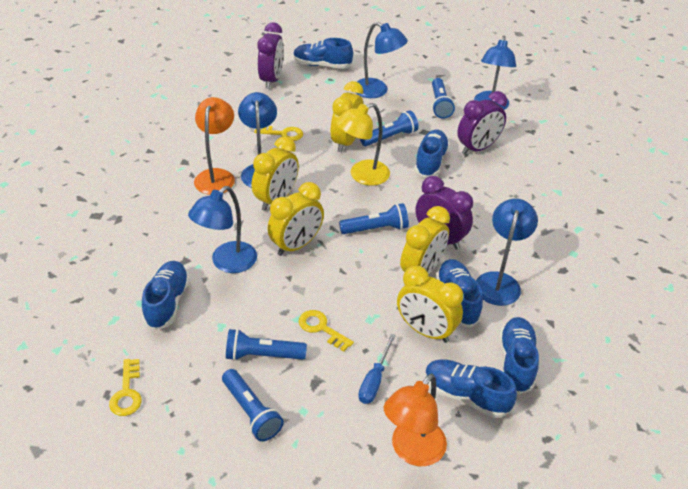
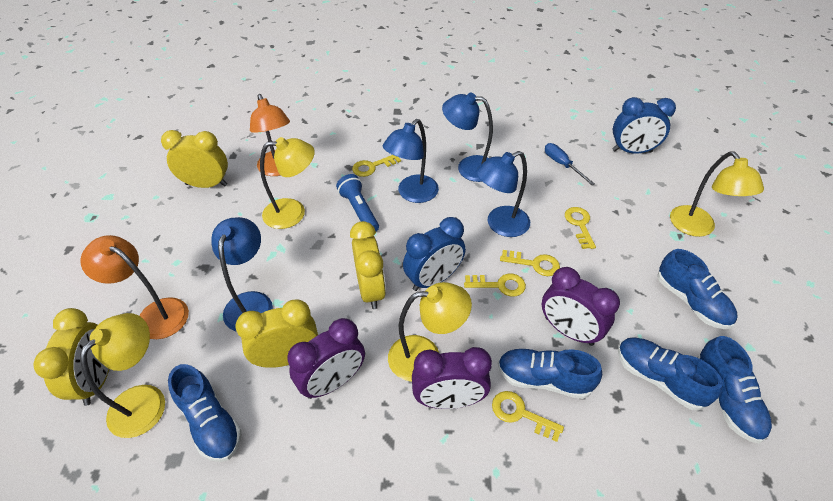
blue clock: none = 0 -> [403,217,466,291] [613,97,676,154] = 2
blue flashlight: [222,369,284,441] [226,329,307,361] [339,203,409,234] [360,110,419,146] [432,78,455,119] = 5 -> [336,174,379,231] = 1
blue lamp: [188,186,257,273] [238,92,277,188] [356,22,408,98] [474,36,516,110] [476,198,538,306] = 5 -> [211,217,273,332] [383,119,439,203] [442,93,493,182] [476,151,530,237] = 4
blue shoe: [142,261,190,330] [293,38,353,69] [414,130,450,178] [425,360,517,418] [436,259,483,327] [499,317,539,394] = 6 -> [168,364,242,462] [498,349,602,399] [618,337,723,411] [657,249,738,329] [697,336,772,443] = 5
yellow clock: [252,136,299,211] [268,182,324,256] [330,81,363,152] [397,266,463,343] [400,206,450,274] = 5 -> [33,308,109,406] [161,130,228,188] [235,299,318,368] [350,221,386,309] = 4
yellow key: [109,359,142,416] [254,126,303,141] [299,310,354,352] = 3 -> [352,155,401,177] [464,274,526,297] [492,391,564,442] [500,250,560,276] [565,207,596,249] = 5
yellow lamp: [336,103,390,186] = 1 -> [80,313,165,438] [260,137,315,229] [388,282,472,382] [670,151,764,237] = 4

